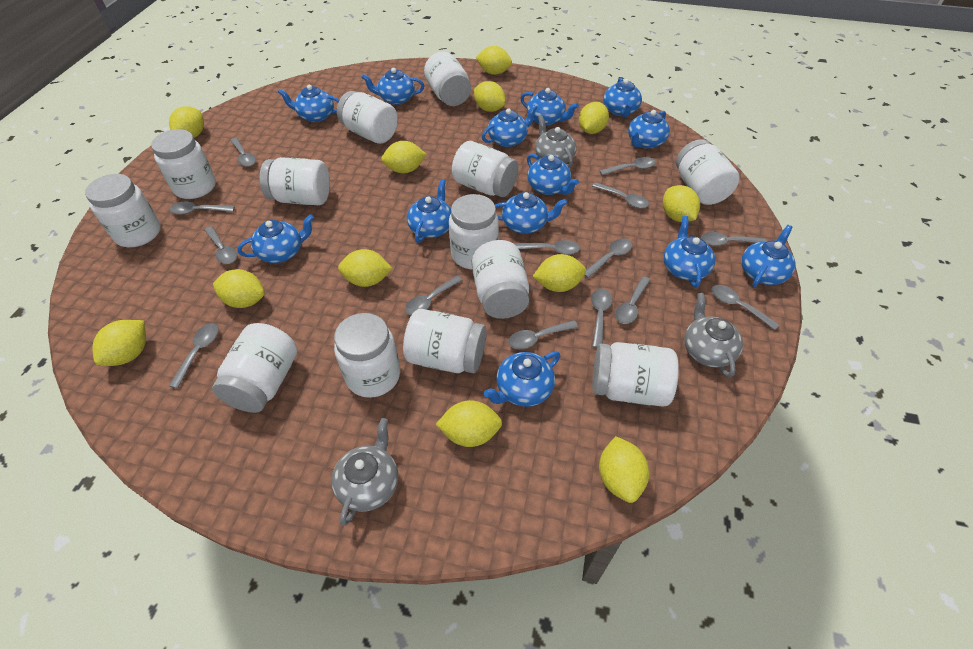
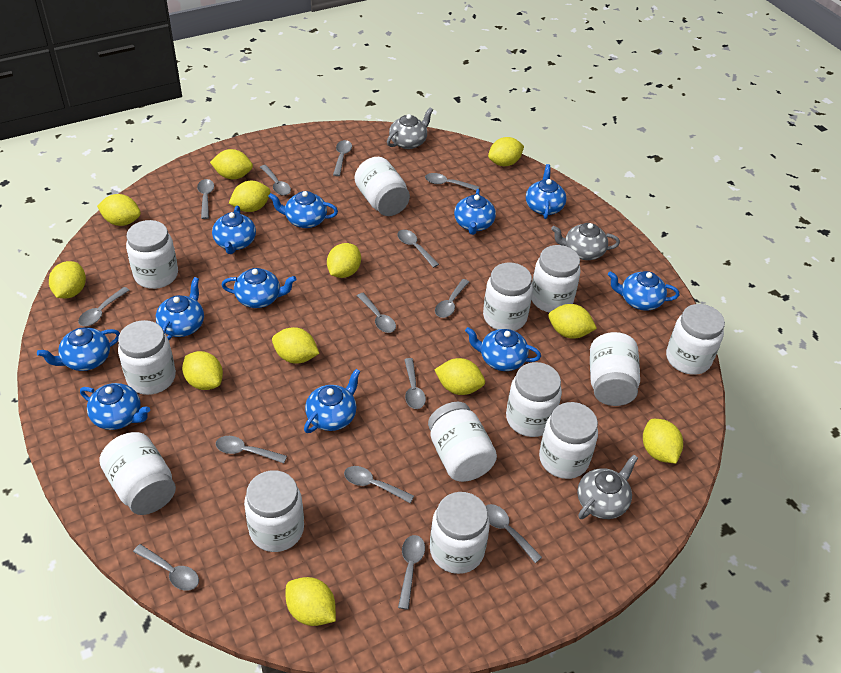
blue teapot: [237,214,314,263] [278,85,339,122] [361,68,424,105] [407,179,451,243] [482,104,538,147] [483,351,560,407] [495,192,567,234] [520,88,579,126] [527,154,579,195] [603,78,642,117] [628,110,670,149] [663,216,715,288] [741,225,796,287] = 13 -> [37,327,120,371] [80,383,150,430] [156,277,204,340] [212,206,256,254] [221,268,296,308] [268,191,338,228] [304,369,361,433] [454,189,496,235] [465,327,541,371] [526,164,567,219] [608,271,679,311] = 11

